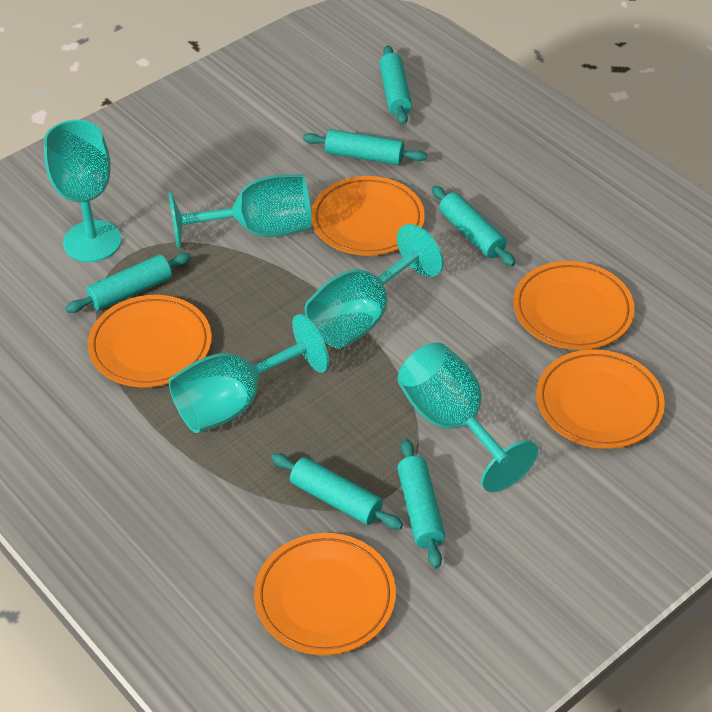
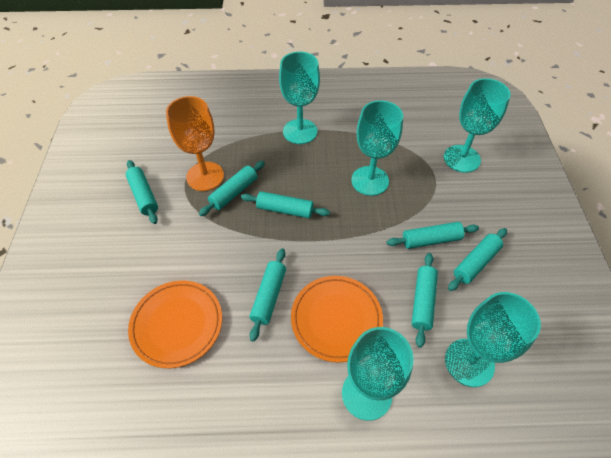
orange goblet: none = 0 -> [166,96,224,191] = 1
orange plate: [88,295,212,387] [254,533,396,655] [311,176,425,256] [513,261,635,350] [536,349,665,449] = 5 -> [128,280,222,368] [291,276,383,362] = 2
turquoise rolling pin: [66,253,191,313] [271,453,403,529] [303,129,427,165] [379,45,412,125] [397,439,445,568] [432,186,516,266] = 6 -> [126,160,158,224] [199,161,265,216] [241,191,330,218] [250,248,286,342] [387,222,479,249] [411,253,438,348] [448,228,507,291] = 7

